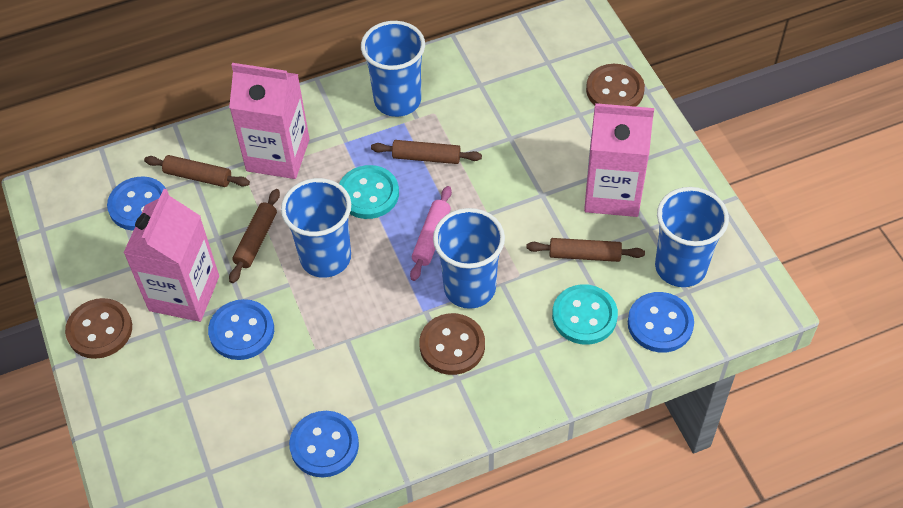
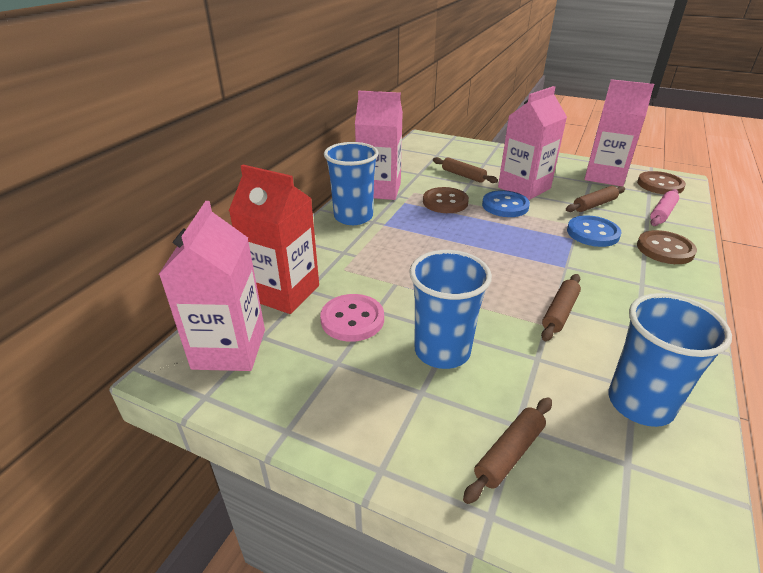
blue button: [107,176,166,231] [208,299,274,360] [289,411,359,478] [628,292,694,353] = 4 -> [482,190,530,217] [567,215,621,247] = 2
blue cup: [281,178,351,278] [361,21,425,117] [433,208,505,309] [655,187,729,287] = 4 -> [324,142,378,225] [409,250,492,369] [608,293,732,427] = 3
pink button: none = 0 -> [320,294,384,342] = 1
pink carton: [123,189,219,322] [229,63,310,179] [584,103,654,217] = 3 -> [159,201,265,371] [355,91,403,200] [498,86,567,200] [584,79,654,186] = 4
red carton: none = 0 -> [229,165,319,314] = 1
turquoise button: [339,165,399,219] [552,284,618,345] = 2 -> none = 0

